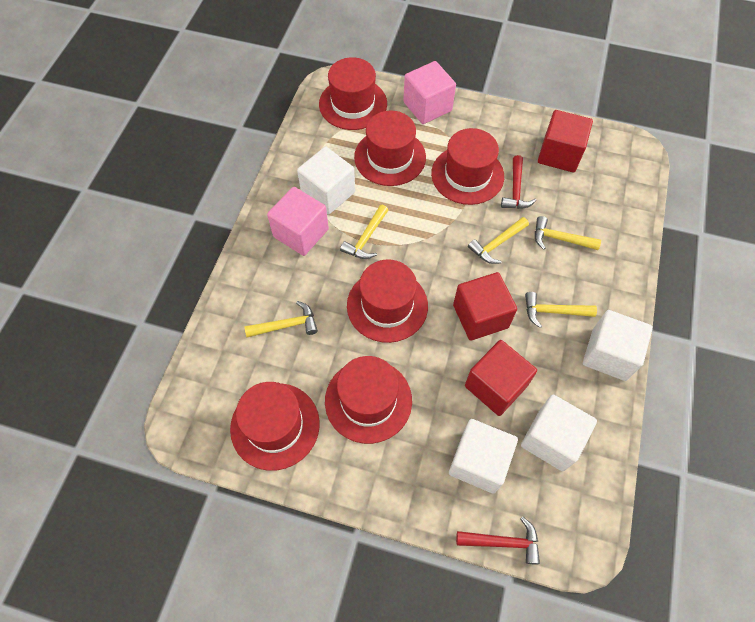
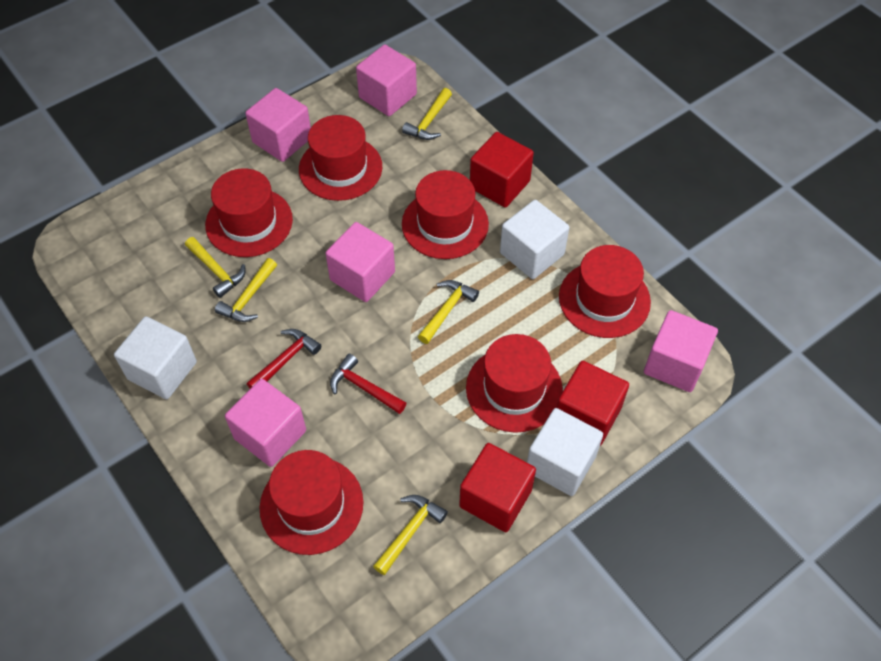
pink cube: [267,187,329,256] [403,61,456,124] = 2 -> [225,379,306,467] [245,88,311,162] [325,222,395,302] [356,44,417,116] [644,310,718,392] = 5
white cube: [297,147,355,215] [449,419,518,493] [521,395,597,471] [583,310,653,381] = 4 -> [114,316,197,399] [500,200,570,279] [527,408,603,496] = 3

